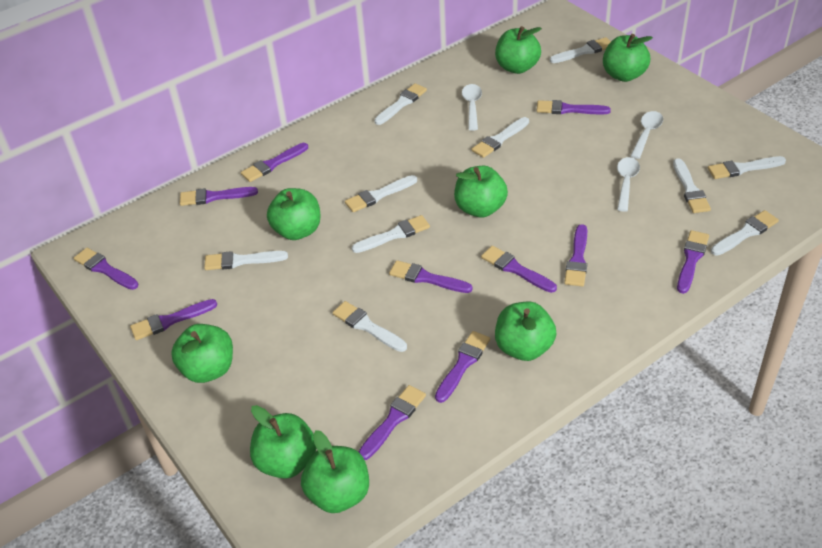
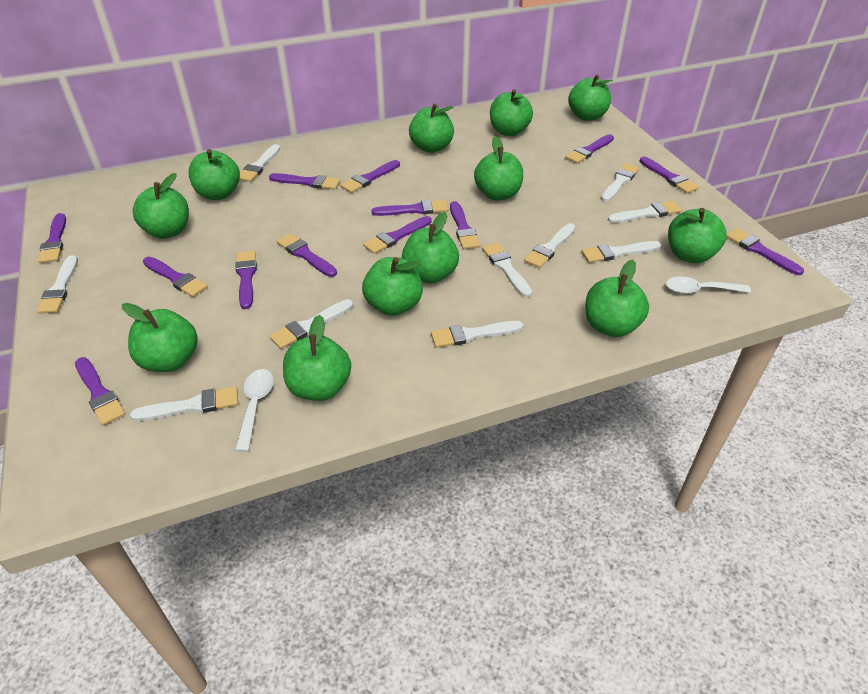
green apple: [171,324,233,383] [250,405,316,479] [267,188,321,240] [301,430,369,513] [454,166,508,217] [495,26,542,74] [495,302,556,361] [603,34,653,82] = 8 -> [122,303,198,372] [132,173,189,239] [188,149,240,200] [283,315,351,401] [362,257,423,316] [402,212,459,284] [409,104,454,153] [474,136,523,201] [490,89,533,136] [568,74,613,121] [585,260,649,337] [668,208,727,263] = 12
purple brush: [74,248,138,290] [130,299,217,340] [180,187,258,206] [241,143,308,182] [359,385,426,460] [389,260,473,293] [435,331,490,403] [481,246,557,293] [537,100,611,114] [564,224,587,287] [677,230,709,294] = 11 -> [38,213,66,263] [75,357,125,426] [143,257,208,297] [235,251,257,309] [269,173,340,190] [277,233,337,277] [341,160,400,193] [363,216,432,254] [371,200,448,216] [450,201,480,249] [565,134,614,163] [639,157,699,193] [726,228,804,275] = 13
white spoon: [462,84,482,131] [617,157,640,212] [631,111,663,159] = 3 -> [235,369,274,452] [666,276,751,294] = 2

